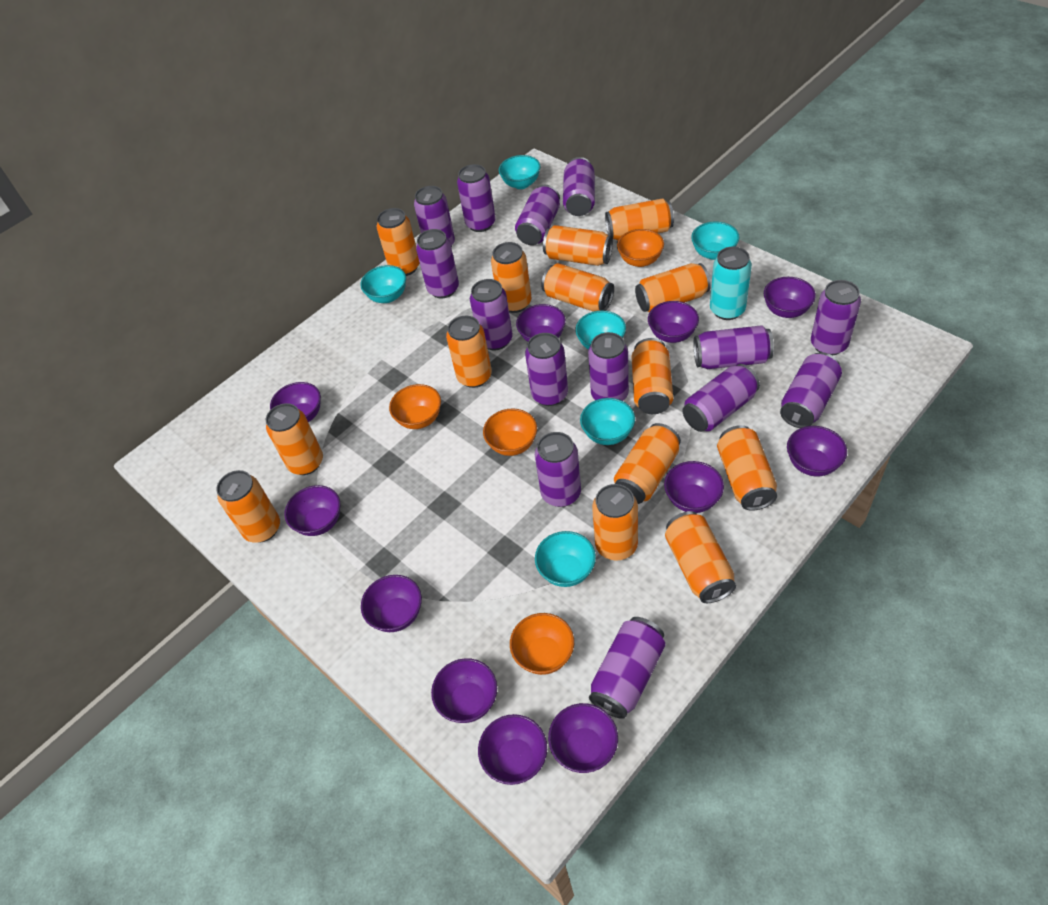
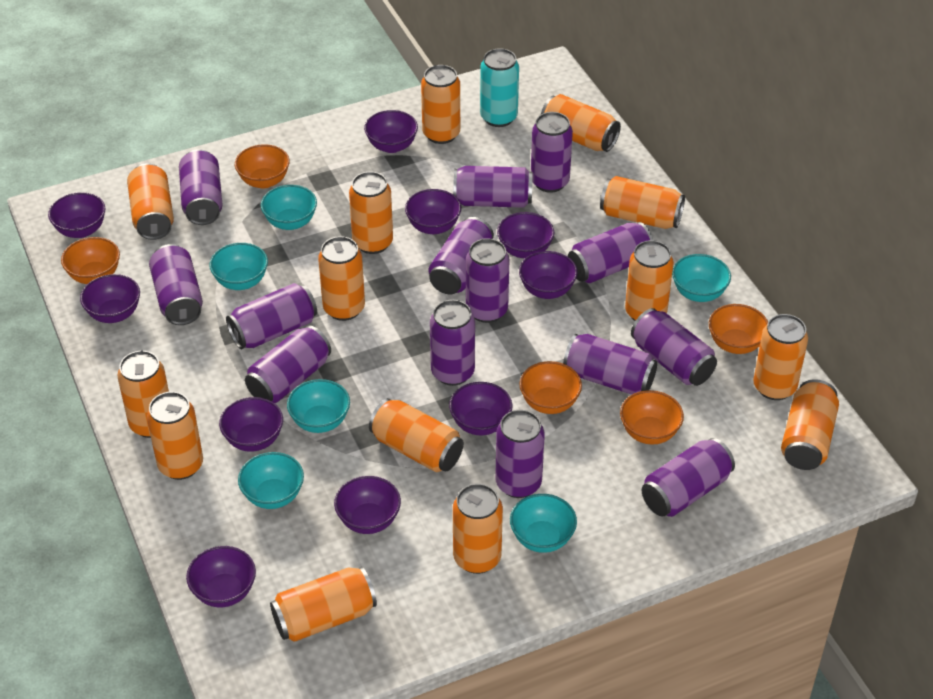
orange bowl: [389,384,441,429] [483,409,537,456] [510,613,574,675] [617,229,664,267] = 4 -> [61,237,120,284] [235,144,290,189] [519,361,582,414] [620,390,684,445] [709,304,768,354] = 5
purple bowl: [270,382,321,422] [284,485,340,536] [361,575,422,632] [431,658,497,723] [478,714,547,785] [516,304,566,342] [548,703,618,773] [648,301,699,343] [664,461,724,513] [764,277,816,318] [787,426,847,476] = 11 -> [48,192,106,238] [80,274,140,323] [186,546,256,608] [219,397,283,452] [334,476,401,534] [364,110,418,153] [405,189,461,234] [449,382,513,435] [497,212,554,258] [519,251,577,299] = 10

